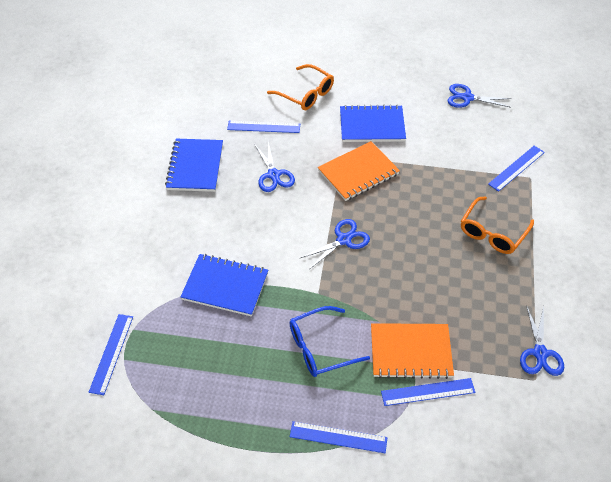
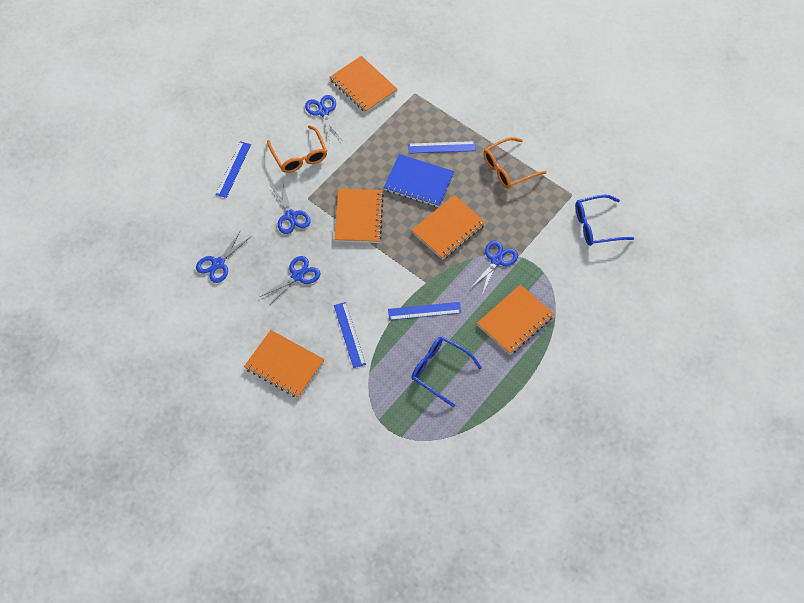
blue glasses: [289,306,370,377] = 1 -> [412,336,482,407] [575,195,634,246] = 2
blue notebook: [165,139,223,192] [181,254,268,317] [340,105,406,142] = 3 -> [383,154,454,207] = 1
blue ruler: [89,314,133,395] [227,121,300,133] [290,421,387,453] [381,378,475,406] [488,146,545,192] = 5 -> [215,141,251,198] [334,302,366,368] [388,302,461,320] [408,141,476,154] = 4
blue scissors: [255,142,295,192] [301,219,370,270] [448,84,512,108] [520,305,564,376] = 4 -> [196,231,252,283] [260,256,321,307] [270,184,311,234] [305,95,342,142] [470,241,518,295] = 5
orange notebook: [318,141,400,201] [371,323,454,379] = 2 -> [244,330,325,398] [330,56,398,113] [334,189,384,243] [411,195,486,260] [477,285,554,355] = 5

